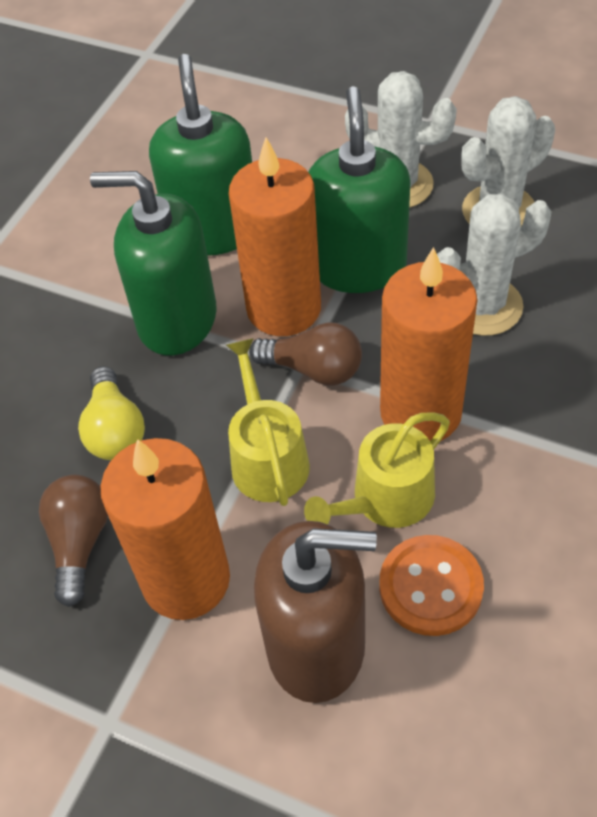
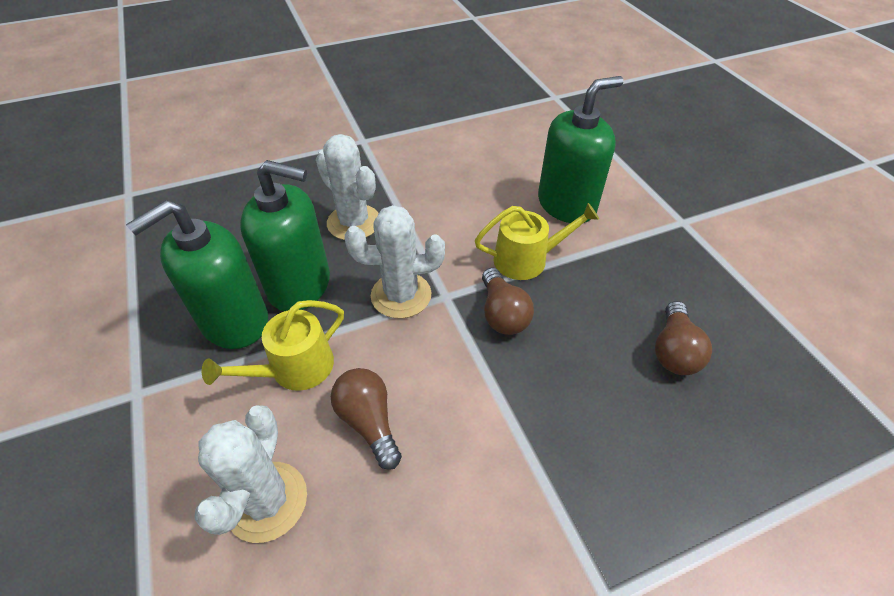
brown light bulb: [39,475,108,607] [249,322,362,385] = 2 -> [331,368,402,470] [482,268,534,335] [655,301,712,375] = 3
brown soap dispenser: [254,521,377,703] = 1 -> none = 0
orange button: [379,535,484,636] = 1 -> none = 0
orange candle: [101,438,230,620] [229,137,321,336] [380,247,477,441] = 3 -> none = 0
yellow light bulb: [78,366,145,460] = 1 -> none = 0

